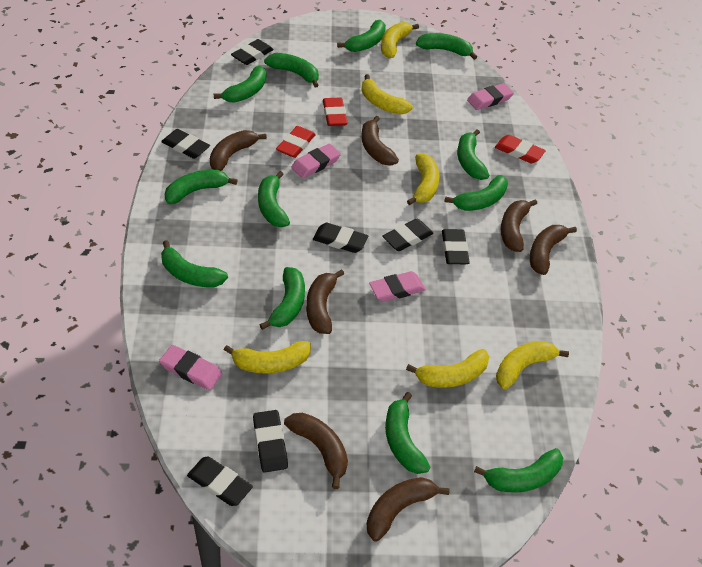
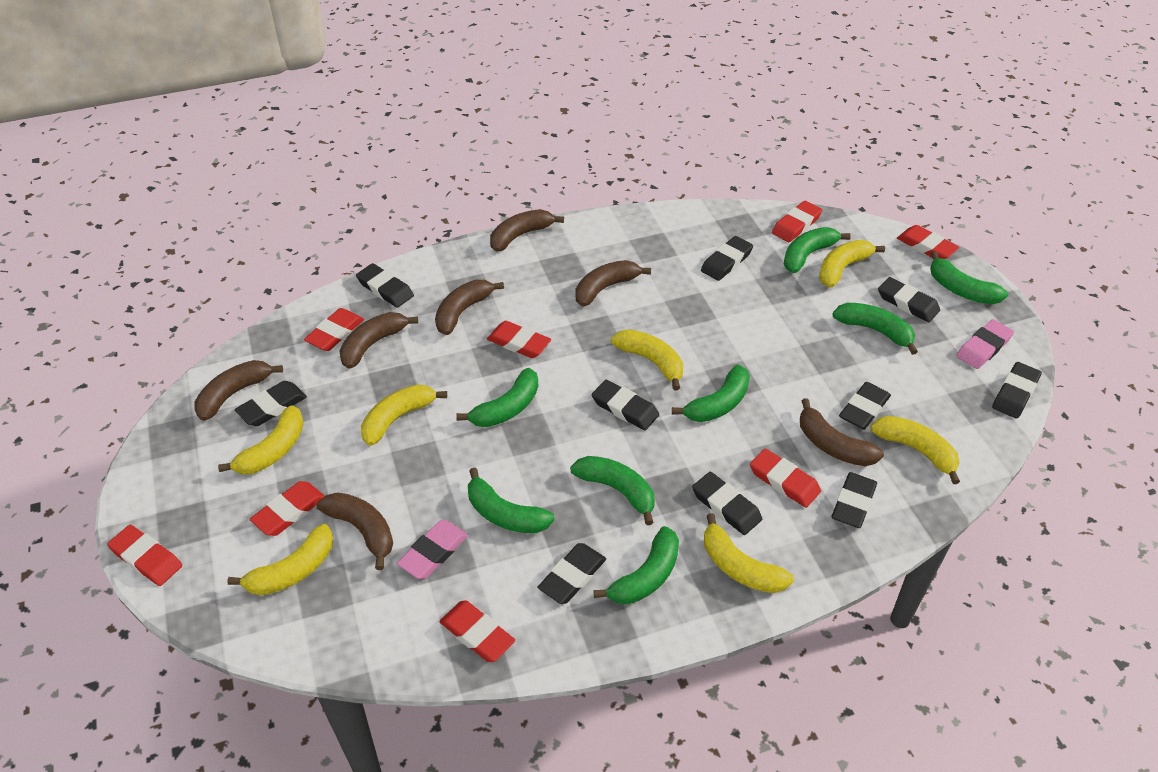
black eraser: [161,129,210,159] [187,457,253,506] [231,39,274,65] [253,410,288,473] [313,223,368,253] [382,218,434,251] [442,229,470,264] = 7 -> [235,381,307,426] [356,263,414,308] [538,543,606,604] [592,380,659,430] [692,472,762,535] [701,236,753,281] [832,472,877,528] [839,382,891,429] [878,277,940,322] [992,362,1042,419] = 10
green banana: [161,240,228,287] [164,170,238,204] [214,66,266,103] [258,171,290,227] [260,267,305,330] [264,53,319,88] [337,20,386,52] [385,392,430,474] [416,33,477,60] [445,175,508,211] [457,129,489,180] [474,448,563,493] = 12 -> [456,368,538,427] [468,468,555,533] [570,456,655,525] [593,526,679,604] [672,364,750,422] [784,227,851,273] [832,303,918,355] [930,251,1008,304] = 8
pink eraser: [159,345,222,390] [291,144,341,178] [369,271,426,302] [467,83,514,110] = 4 -> [397,520,468,579] [956,319,1014,369] = 2
red eraser: [276,126,316,158] [323,97,348,126] [495,135,546,163] = 3 -> [107,525,182,586] [250,481,325,536] [304,308,364,351] [439,600,515,662] [487,321,551,358] [750,448,821,508] [772,201,822,242] [897,225,959,259] = 8
yellow banana: [224,341,311,374] [361,74,413,114] [381,22,419,58] [406,349,489,388] [407,154,440,205] [496,341,569,389] = 6 -> [218,405,304,474] [227,524,333,595] [361,385,447,446] [611,329,683,390] [704,513,794,593] [819,240,885,288] [870,416,960,484] = 7

